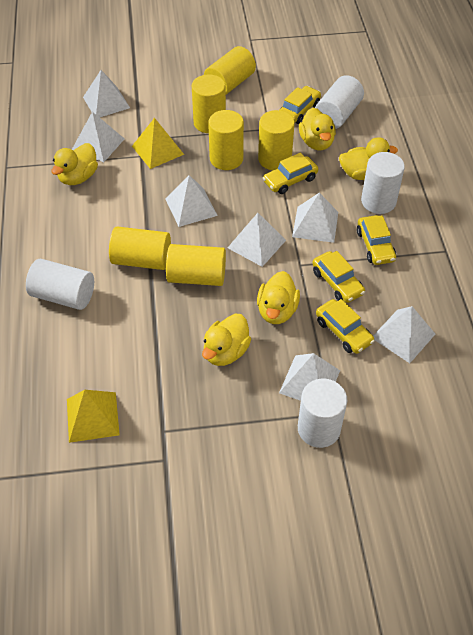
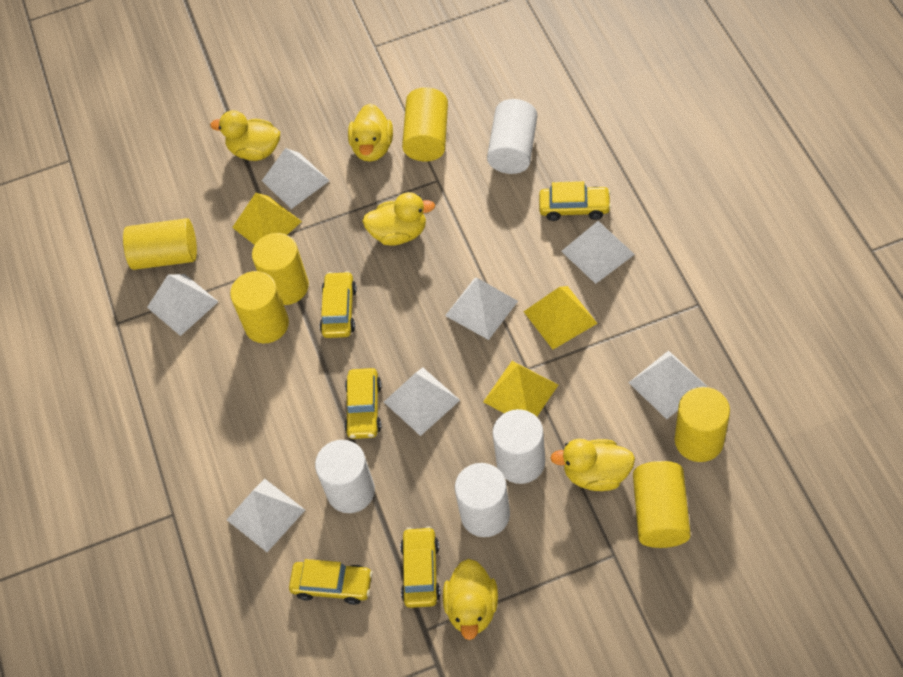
yellow pyramid: [67,390,120,443] [132,118,184,169] = 2 -> [232,193,302,245] [483,361,558,417] [523,286,598,349] = 3

